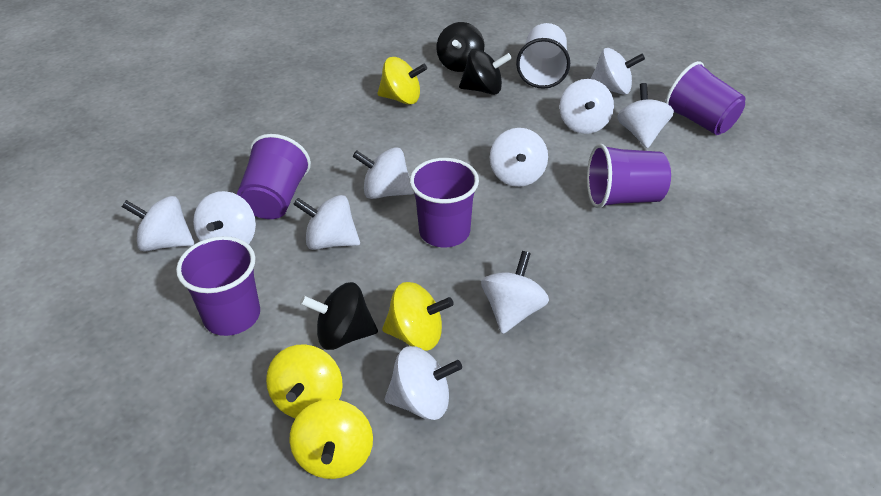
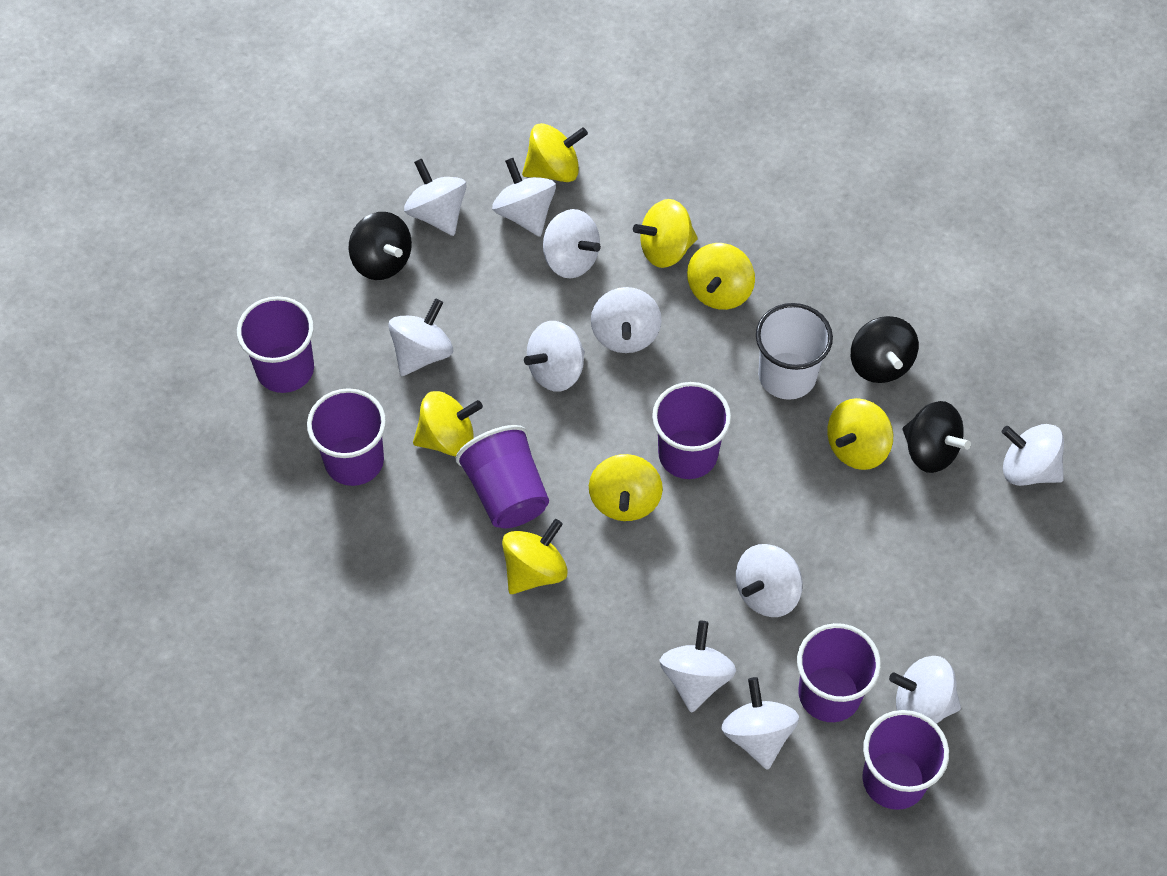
purple cup: [176,236,260,336] [237,134,311,219] [410,158,479,248] [587,144,671,208] [665,61,745,135] = 5 -> [237,296,314,393] [307,388,386,486] [456,425,549,528] [652,382,731,479] [797,623,881,722] [862,710,949,810] = 6
white spinning top: [122,196,194,252] [193,191,256,244] [293,195,360,250] [353,147,414,199] [384,346,462,420] [481,251,549,334] [490,128,548,187] [559,79,614,134] [591,48,645,95] [617,83,674,148] = 10 -> [388,298,453,376] [404,158,467,236] [492,158,556,237] [524,321,585,392] [543,209,601,278] [591,287,662,353] [660,621,736,713] [721,677,799,770] [736,544,803,617] [889,656,961,724] [1002,424,1064,486] = 11
yellow spinning top: [266,345,343,418] [289,399,373,479] [377,57,427,105] [382,282,454,351] = 4 -> [413,391,483,457] [502,519,568,594] [522,123,588,182] [589,454,663,521] [633,199,698,268] [687,243,755,310] [827,398,893,470] = 7

